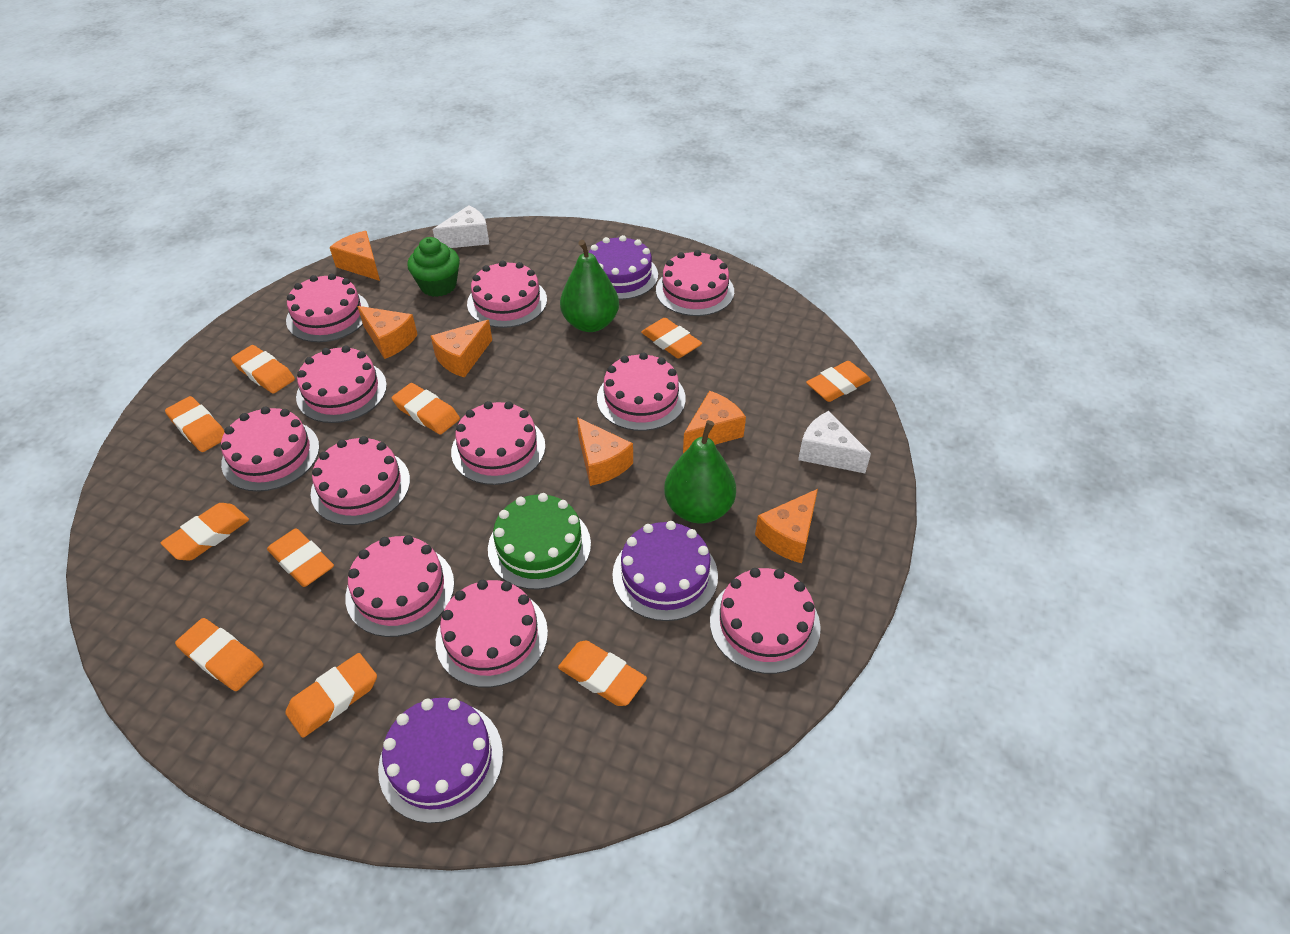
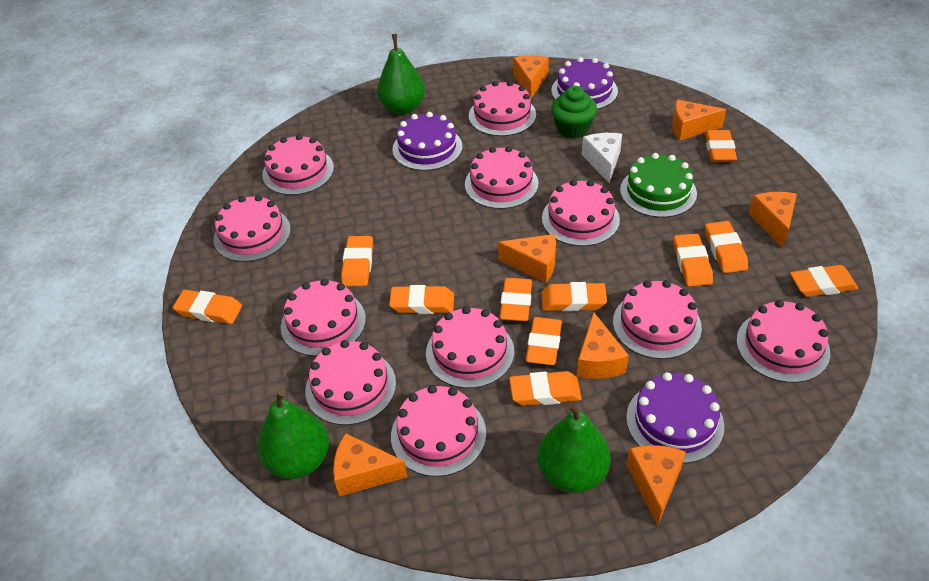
green pear: [560,240,619,332] [664,420,736,524] = 2 -> [257,389,329,479] [377,34,425,114] [537,401,611,493] = 3
orange cheese: [330,231,380,281] [357,306,418,359] [431,320,492,378] [577,417,633,486] [683,391,746,453] [755,489,818,563] = 6 -> [333,433,408,496] [498,234,556,283] [513,55,549,99] [577,312,629,379] [627,445,686,526] [672,99,726,140] [749,192,797,248] = 7
orange eraser: [160,503,249,560] [165,396,225,452] [175,618,263,691] [231,345,295,393] [267,528,334,587] [285,653,377,738] [392,383,460,435] [558,640,647,706] [641,318,702,358] [806,361,871,402] = 10 -> [173,290,242,324] [341,236,373,286] [389,285,454,314] [500,278,532,321] [509,371,582,406] [526,317,562,365] [541,282,607,311] [673,233,713,287] [705,130,737,162] [705,221,748,273] [790,265,858,297] = 11
white cheese: [433,205,489,248] [798,411,871,473] = 2 -> [582,133,622,183] = 1

